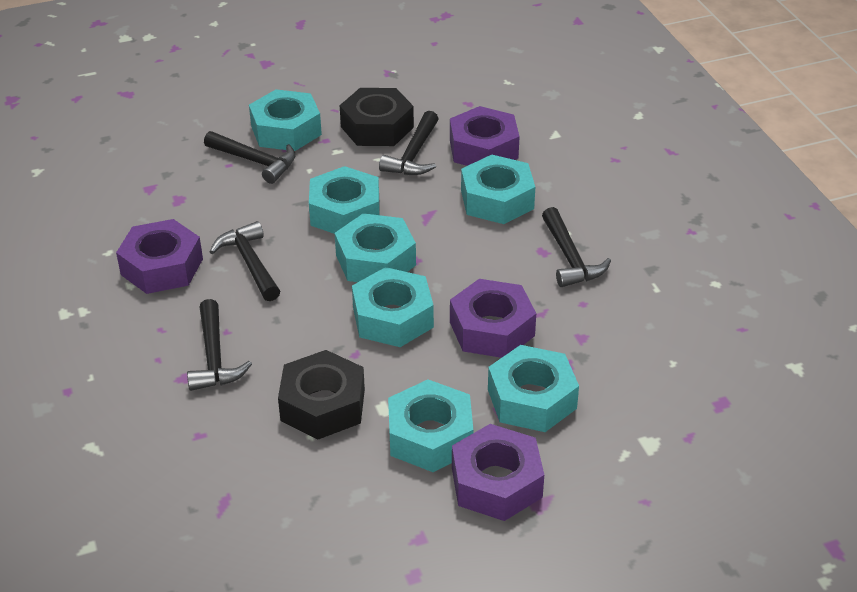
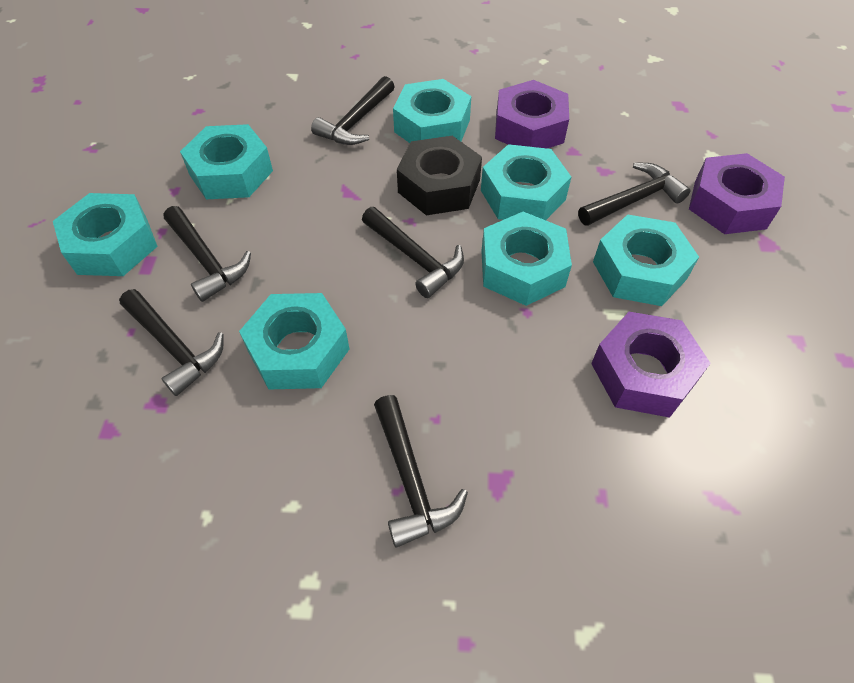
black hammer: [187,299,252,391] [204,131,296,184] [209,221,280,301] [379,111,439,175] [542,207,611,287] = 5 -> [119,289,224,396] [163,206,251,302] [311,76,395,145] [362,207,464,298] [374,395,468,548] [578,163,690,226] = 6
black nut: [278,350,365,439] [340,88,414,146] = 2 -> [397,136,482,215] = 1
purple nut: [116,219,203,294] [450,106,520,166] [450,279,536,358] [452,424,544,521] = 4 -> [495,80,569,148] [591,312,711,418] [689,153,785,234] = 3

